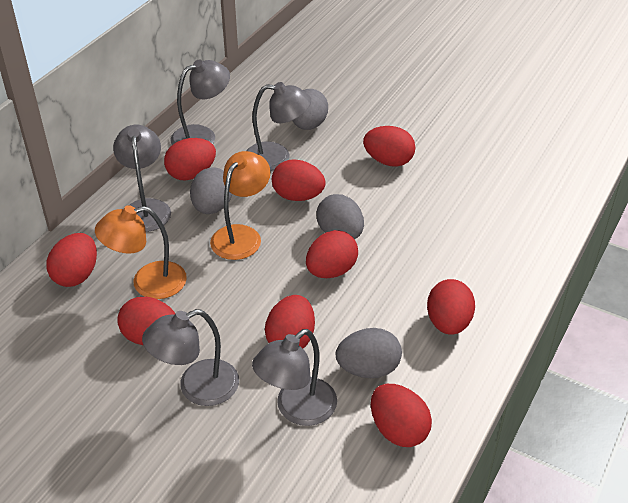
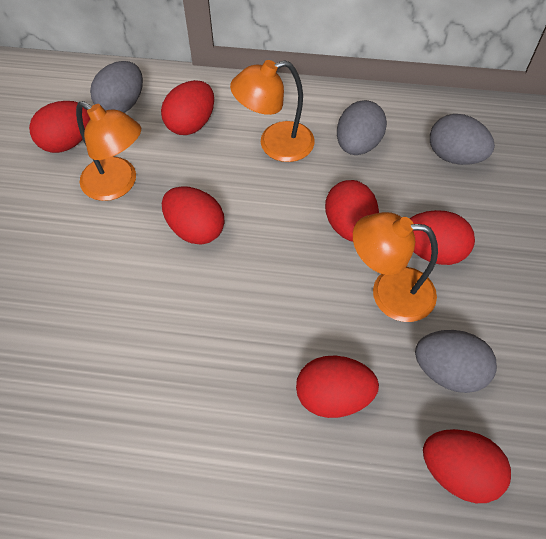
grey lamp: [113,125,171,232] [142,309,239,406] [170,60,230,145] [246,82,311,171] [252,329,337,426] = 5 -> none = 0
orange lamp: [95,205,187,299] [210,151,271,260] = 2 -> [76,101,141,201] [230,60,315,162] [353,212,438,322] = 3
red egg: [47,233,97,287] [117,297,175,346] [164,138,216,181] [265,295,315,348] [272,159,326,201] [306,230,358,278] [363,126,415,167] [371,384,432,447] [427,279,475,335] = 9 -> [29,101,91,153] [161,80,214,135] [162,186,225,245] [296,356,379,418] [325,180,379,242] [410,210,475,265] [423,429,511,503] = 7

